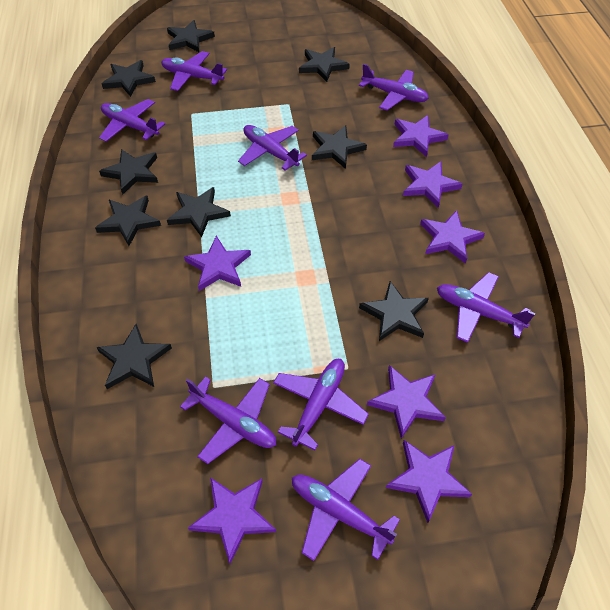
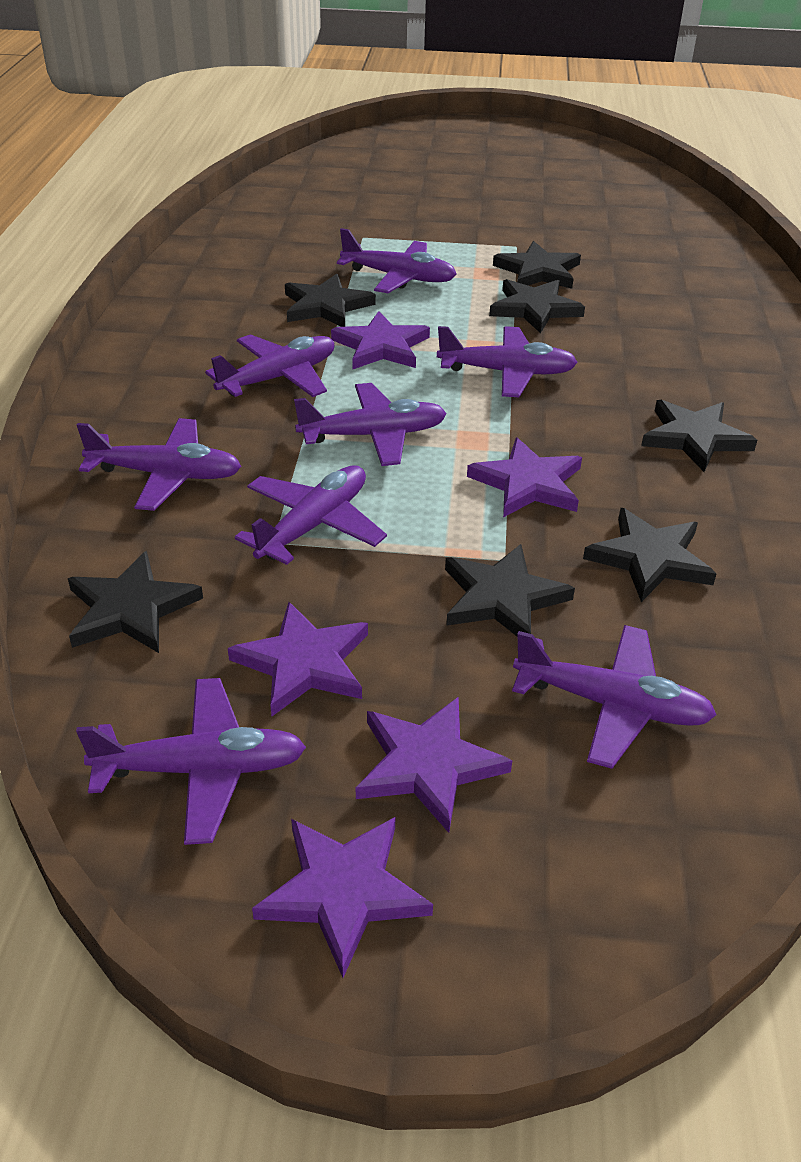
black star: [95,196,161,246] [96,324,172,389] [99,149,158,195] [101,60,156,97] [167,20,215,52] [167,187,231,237] [299,47,350,82] [312,125,367,169] [359,281,429,341] = 9 -> [68,551,203,653] [285,274,376,327] [445,544,575,637] [489,279,585,334] [493,241,581,289] [583,508,716,602] [641,400,757,472] = 7
purple star: [184,236,251,291] [188,477,276,564] [367,365,446,439] [386,440,472,523] [393,115,449,157] [403,161,462,208] [420,210,485,264] = 7 -> [228,602,368,716] [252,817,433,978] [331,311,430,369] [356,697,512,833] [467,437,582,518] = 5

